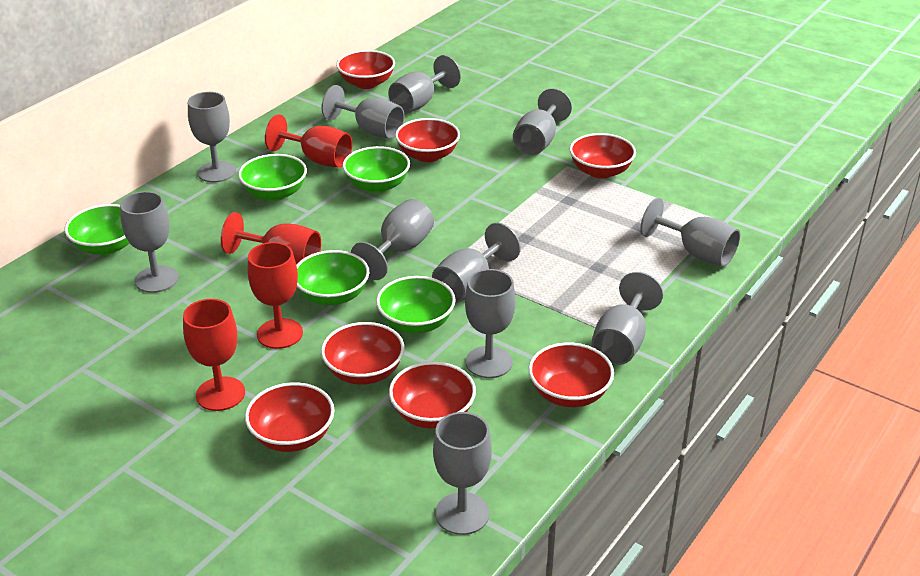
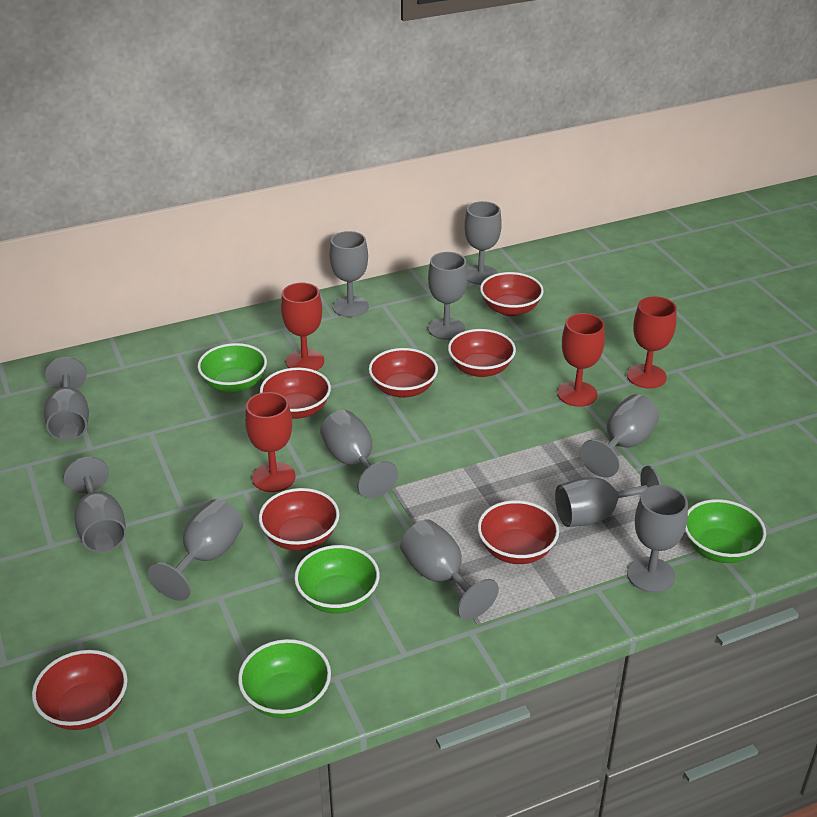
green bowl: [65,204,130,255] [238,154,307,201] [296,250,369,305] [343,146,410,193] [376,276,456,333] = 5 -> [198,343,267,393] [238,639,331,718] [294,545,380,614] [685,499,766,563] = 4

